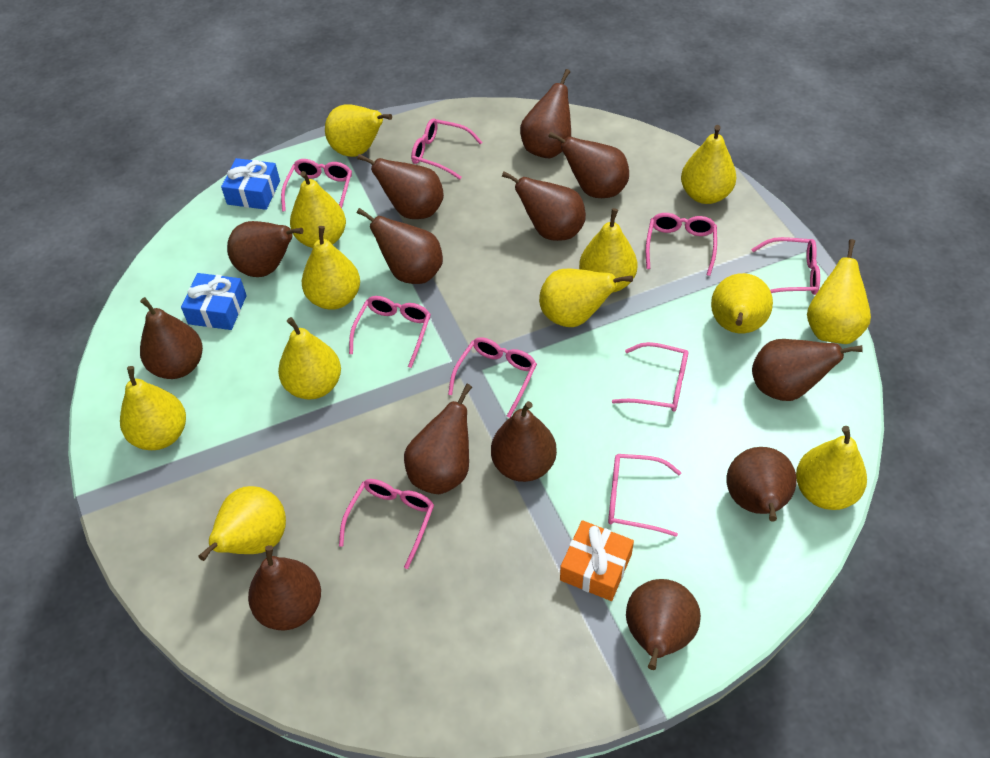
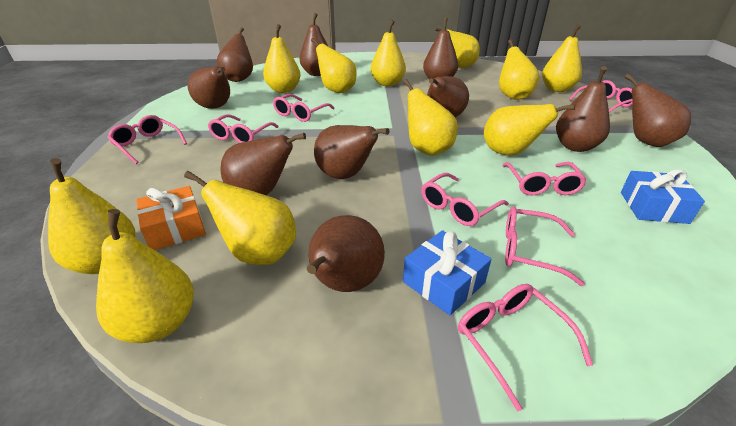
brown pear: [140,297,203,379] [227,221,303,277] [248,545,321,630] [357,154,444,219] [357,208,443,284] [404,384,472,494] [491,401,557,482] [502,171,586,241] [520,69,571,158] [548,132,629,198] [626,579,701,670] [726,447,797,521] [752,339,862,401] = 13 -> [187,66,230,109] [217,27,253,82] [220,133,306,195] [300,13,328,76] [307,215,385,292] [314,125,390,179] [423,18,458,79] [427,76,469,117] [556,66,610,152] [625,74,691,147] = 10
pink glasses: [281,159,352,211] [339,479,434,569] [349,296,431,368] [411,118,482,179] [448,337,537,418] [608,454,682,537] [612,342,688,412] [646,213,717,276] [751,237,820,295] = 9 -> [107,115,187,164] [208,114,279,143] [273,94,335,122] [421,173,509,226] [458,284,593,411] [502,162,587,196] [505,207,585,286] [569,80,632,112] = 8
yellow pear: [120,366,186,450] [199,486,286,561] [278,317,341,400] [290,171,346,248] [302,226,360,310] [325,105,392,157] [539,269,633,327] [579,208,637,293] [681,125,737,204] [711,273,773,333] [796,426,867,510] [807,239,871,344] = 12 -> [48,158,135,274] [96,209,194,343] [184,171,296,265] [263,24,301,93] [311,38,357,93] [371,20,406,86] [403,79,458,156] [435,27,480,68] [484,104,575,156] [499,39,540,100] [542,24,582,92] = 11

